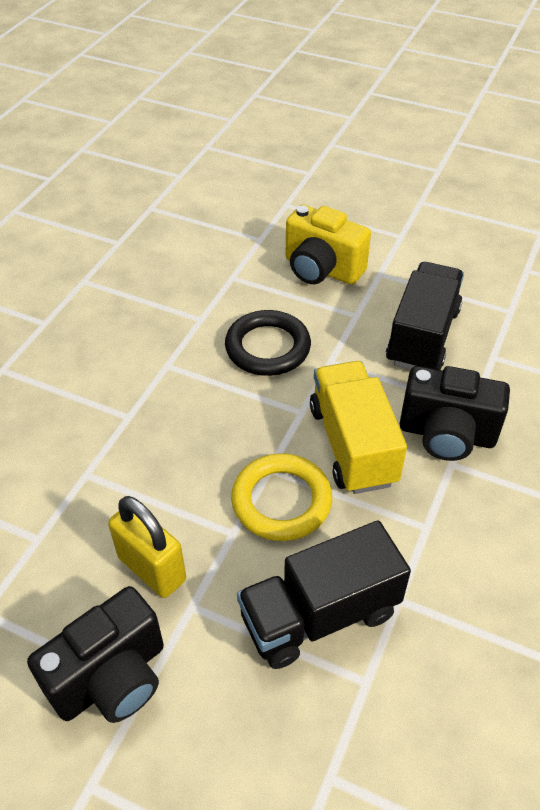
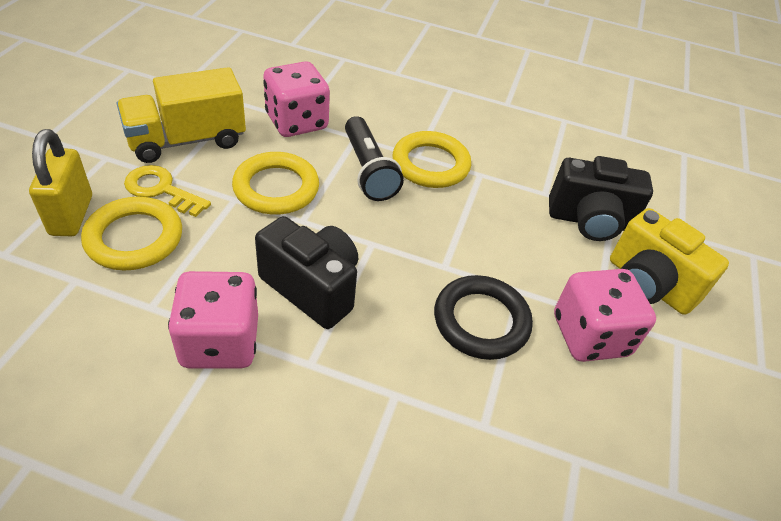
black flashlight: none = 0 -> [345,116,404,201] = 1
black truck: [237,521,411,669] [386,262,464,370] = 2 -> none = 0
pink dice: none = 0 -> [168,271,258,369] [263,61,330,137] [554,269,656,362] = 3
yellow key: none = 0 -> [124,165,211,217] = 1
yellow ring: [231,453,332,541] = 1 -> [81,197,182,270] [232,152,319,215] [393,131,471,188] = 3

